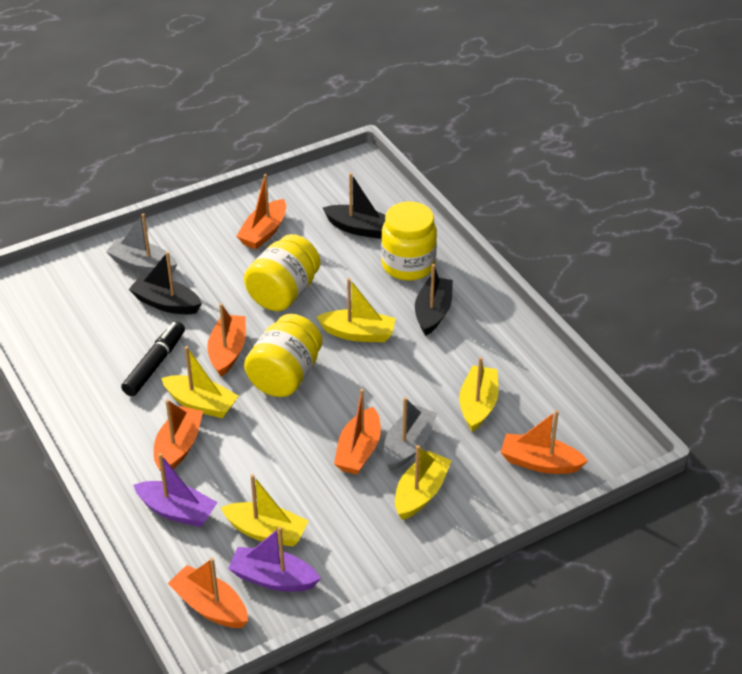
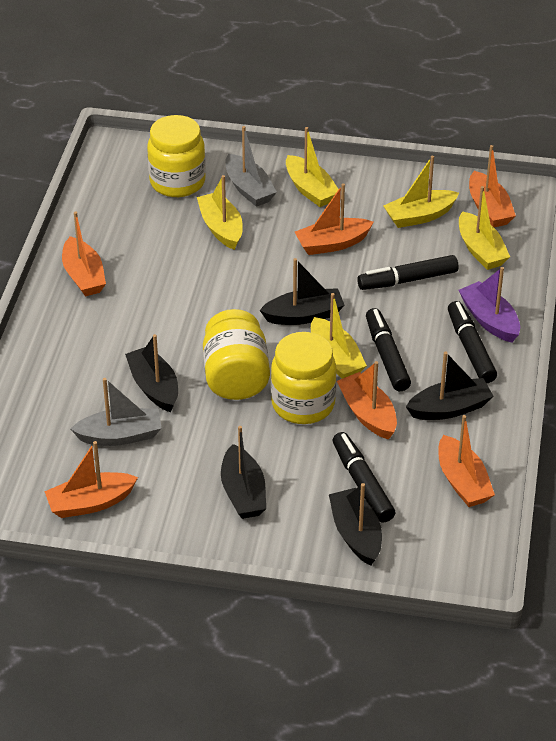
black boat: [128,252,202,314] [323,173,385,239] [415,264,453,336] = 3 -> [125,334,178,412] [221,426,266,519] [260,258,345,325] [329,483,382,566] [406,352,494,420] = 5
black marker: [121,321,185,396] = 1 -> [333,432,395,523] [357,255,459,290] [366,308,411,391] [448,301,497,383] = 4
purple boat: [133,453,218,527] [228,527,321,591] = 2 -> [459,267,520,343] = 1

